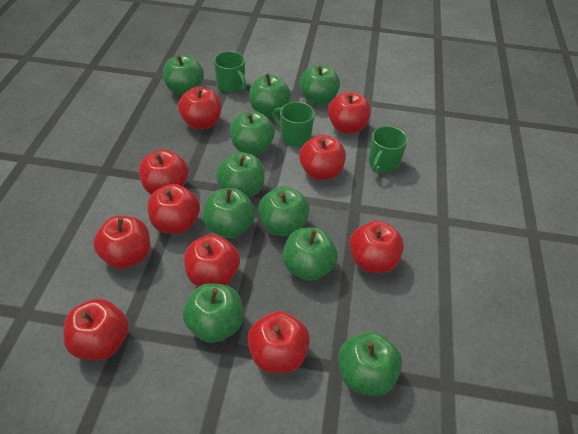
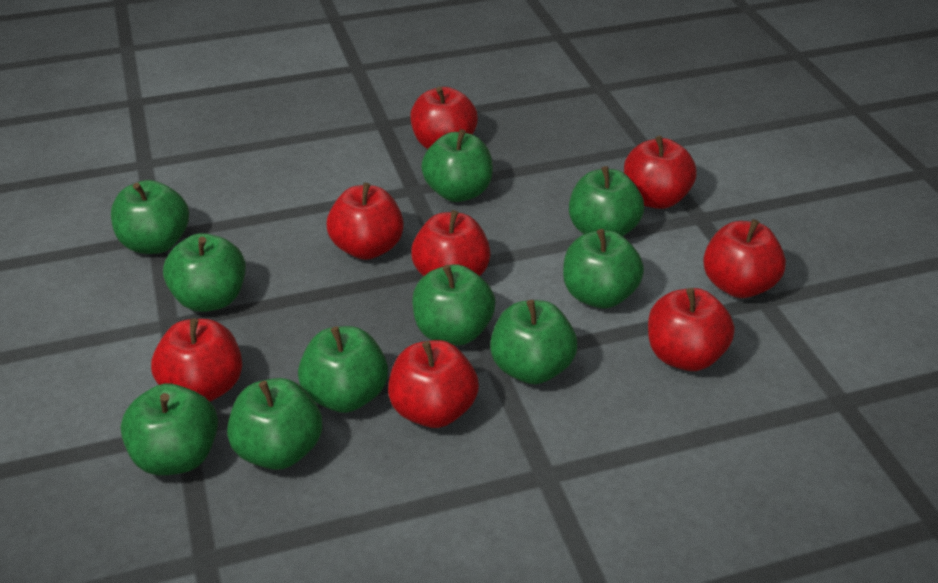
green mug: [214,51,246,93] [272,102,315,147] [369,126,408,172] = 3 -> none = 0
red apple: [63,299,129,360] [93,216,150,269] [139,149,189,195] [147,184,200,234] [178,87,222,130] [184,234,240,287] [247,311,310,373] [299,135,346,180] [328,91,371,134] [349,221,404,273] = 10 -> [151,318,242,401] [327,183,404,260] [388,340,479,428] [410,87,478,149] [411,210,491,276] [624,136,696,209] [648,288,735,371] [703,219,786,298] = 8

